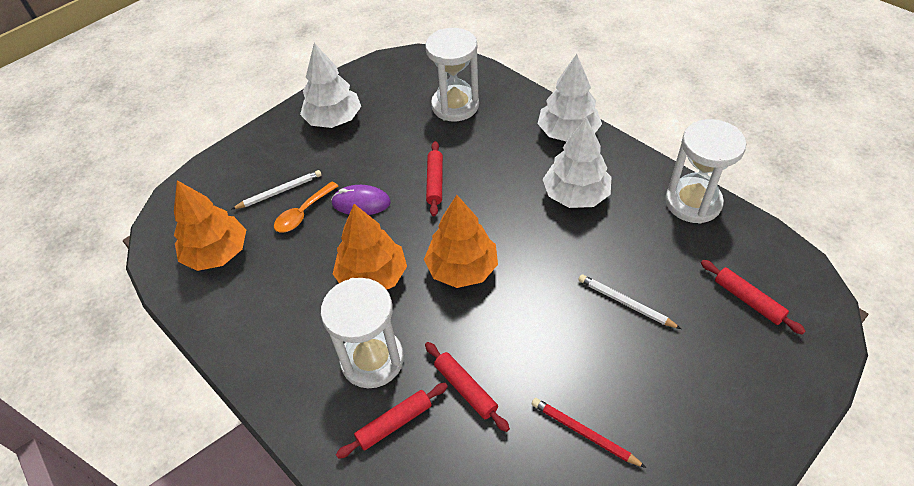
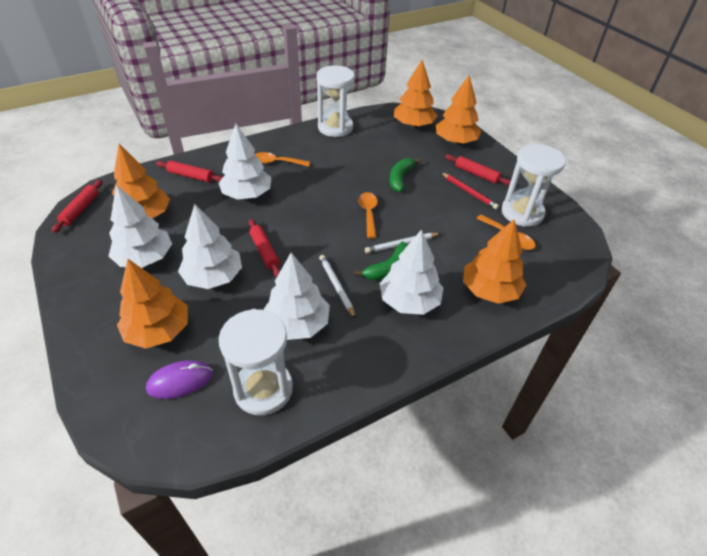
green banana: none = 0 -> [354,241,408,280] [390,158,421,192] = 2
orange spoon: [274,181,338,233] = 1 -> [254,152,310,167] [358,192,378,238] [476,215,535,250] = 3
orange tree: [174,180,246,271] [333,204,407,290] [424,195,498,288] = 3 -> [112,144,170,218] [117,259,188,349] [394,60,437,128] [436,75,481,144] [463,219,526,304] = 5
white tree: [300,43,361,128] [538,54,602,142] [543,117,611,208] = 3 -> [108,185,172,268] [178,204,242,289] [218,124,272,200] [263,253,330,340] [379,229,443,315] = 5

